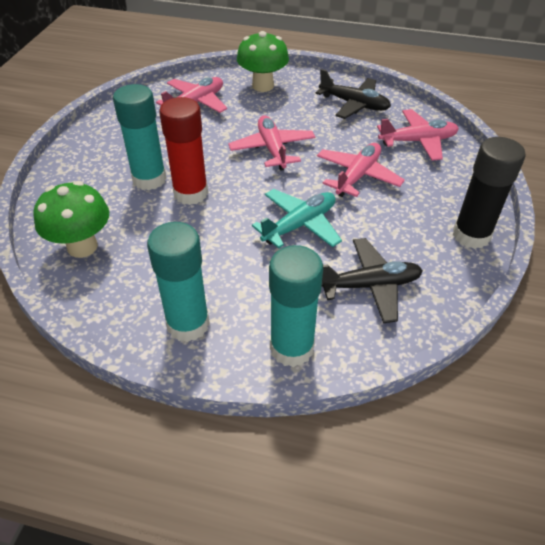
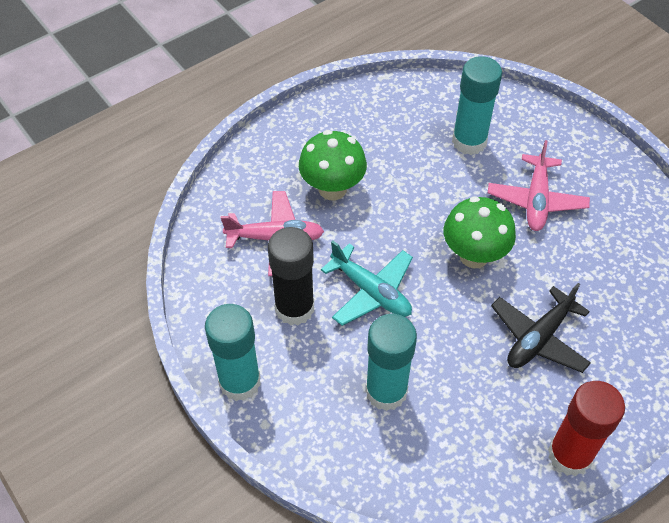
black plane: [315,69,391,119] [321,238,423,323] = 2 -> [491,283,591,373] = 1
pink plane: [156,77,227,113] [228,115,316,171] [317,143,405,197] [377,109,459,161] = 4 -> [221,191,324,276] [488,140,590,231] = 2

